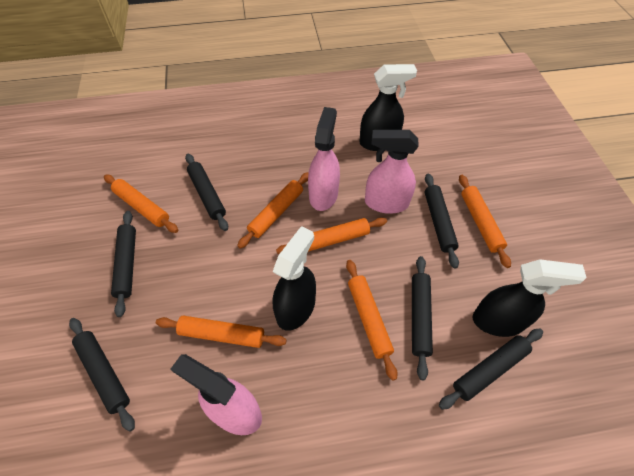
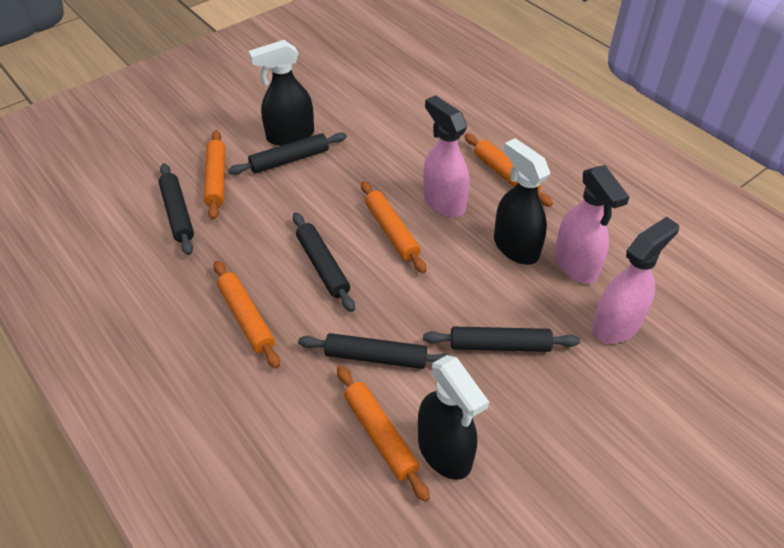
black rolling pin: [69,318,135,432] [111,211,136,317] [185,154,228,231] [412,256,433,380] [425,173,459,269] [439,329,543,410] = 6 -> [159,163,194,255] [228,132,347,175] [293,213,355,312] [298,333,450,369] [423,326,580,352] = 5
orange rolling pin: [104,174,178,233] [156,316,286,348] [237,172,309,249] [276,217,387,254] [346,260,397,381] [459,175,511,268] = 6 -> [204,130,225,220] [213,261,280,369] [337,366,430,502] [361,181,426,273] [464,133,553,207] = 5

